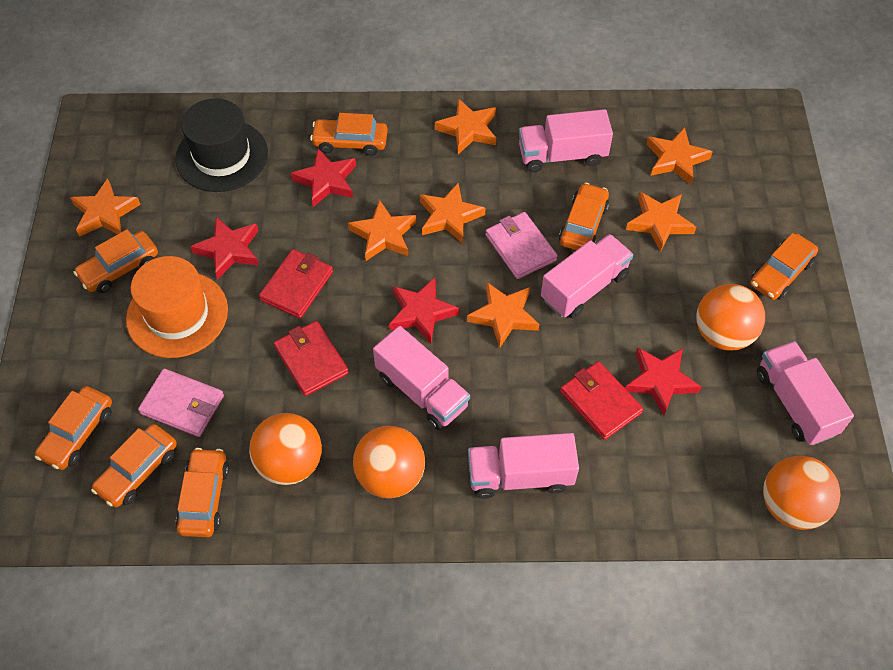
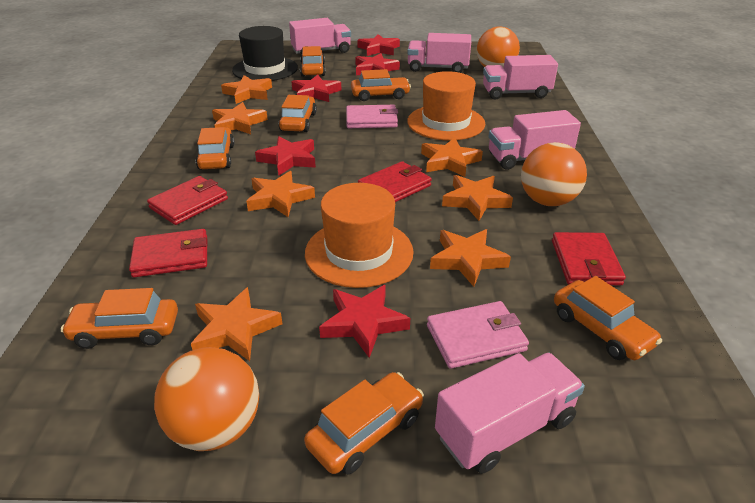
orange ball: [249,413,322,485] [353,426,425,498] [697,284,765,351] [763,456,840,530] = 4 -> [154,347,259,451] [477,26,520,68] [521,142,587,206] = 3
orange hat: [126,256,228,358] = 1 -> [305,183,414,288] [407,71,485,141] = 2
red star: [190,217,259,279] [291,149,356,207] [389,277,459,344] [625,347,701,416] = 4 -> [255,136,316,176] [291,75,341,102] [319,285,410,358] [355,53,400,75] [357,34,400,56] = 5
red wallet: [259,249,333,319] [274,321,349,396] [560,361,643,440] = 3 -> [129,229,207,277] [147,176,228,225] [358,161,432,202] [552,232,626,285] = 4

